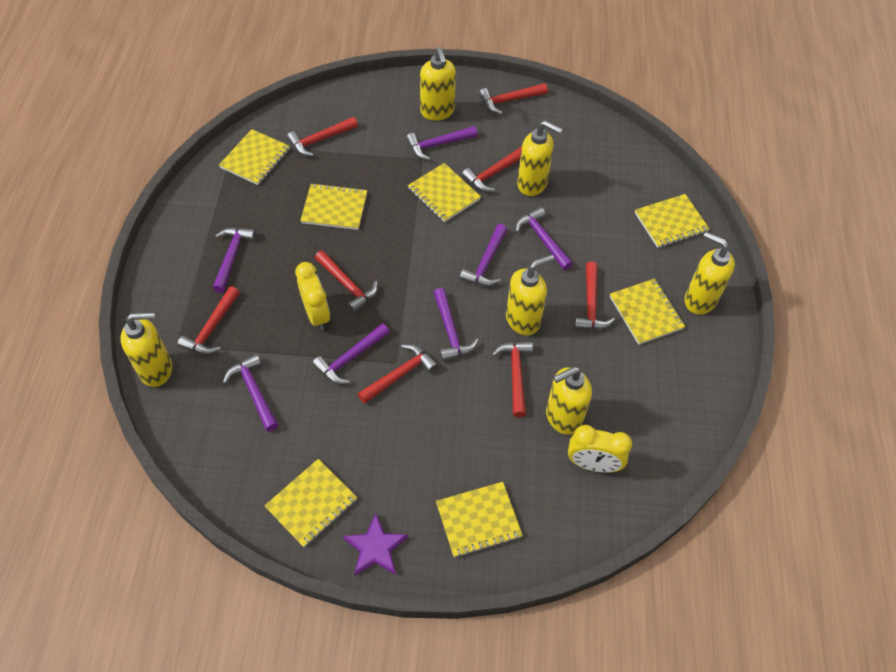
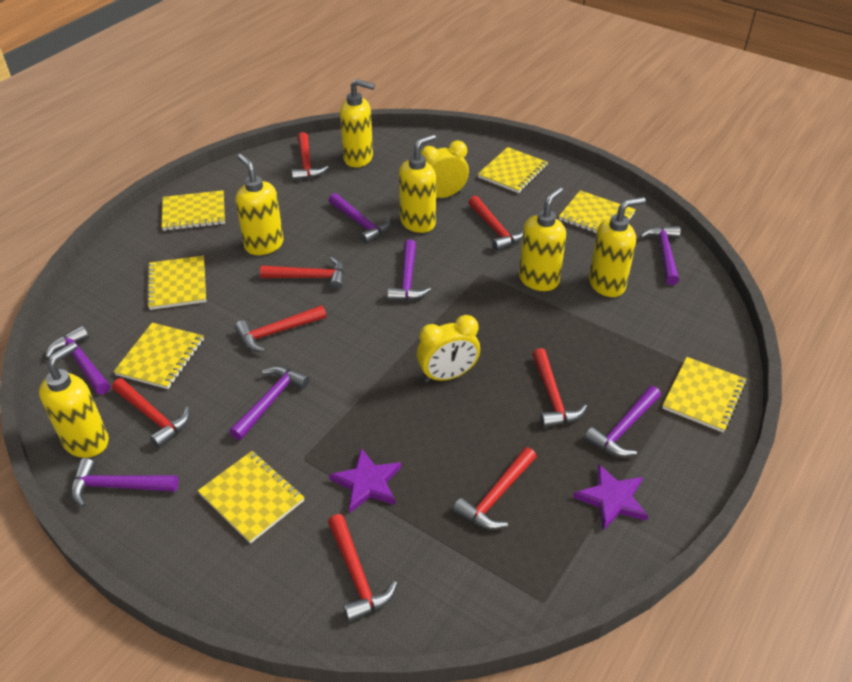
purple star: [343,514,408,576] = 1 -> [329,448,401,513] [573,463,648,531] = 2

